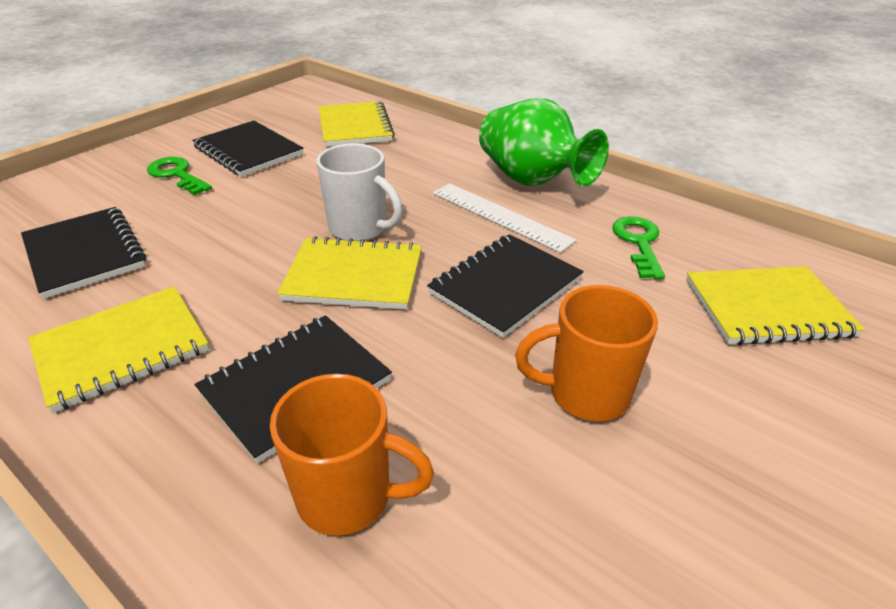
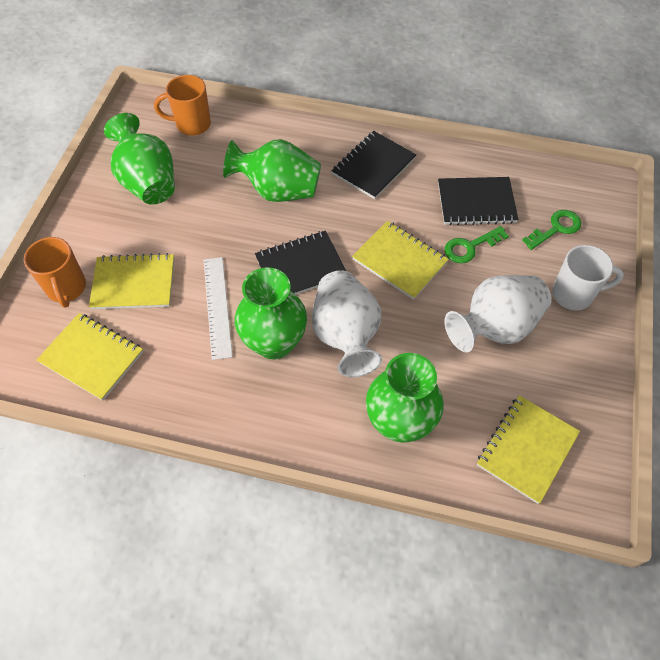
black notebook: [21,207,146,299] [192,121,303,177] [195,315,392,463] [427,234,584,338] = 4 -> [255,231,346,295] [332,131,416,199] [438,177,518,226] = 3
green vase: [479,99,609,187] = 1 -> [104,113,175,205] [223,139,321,202] [235,267,307,360] [366,353,444,443] = 4
white vase: none = 0 -> [312,270,382,377] [444,275,552,352] = 2

